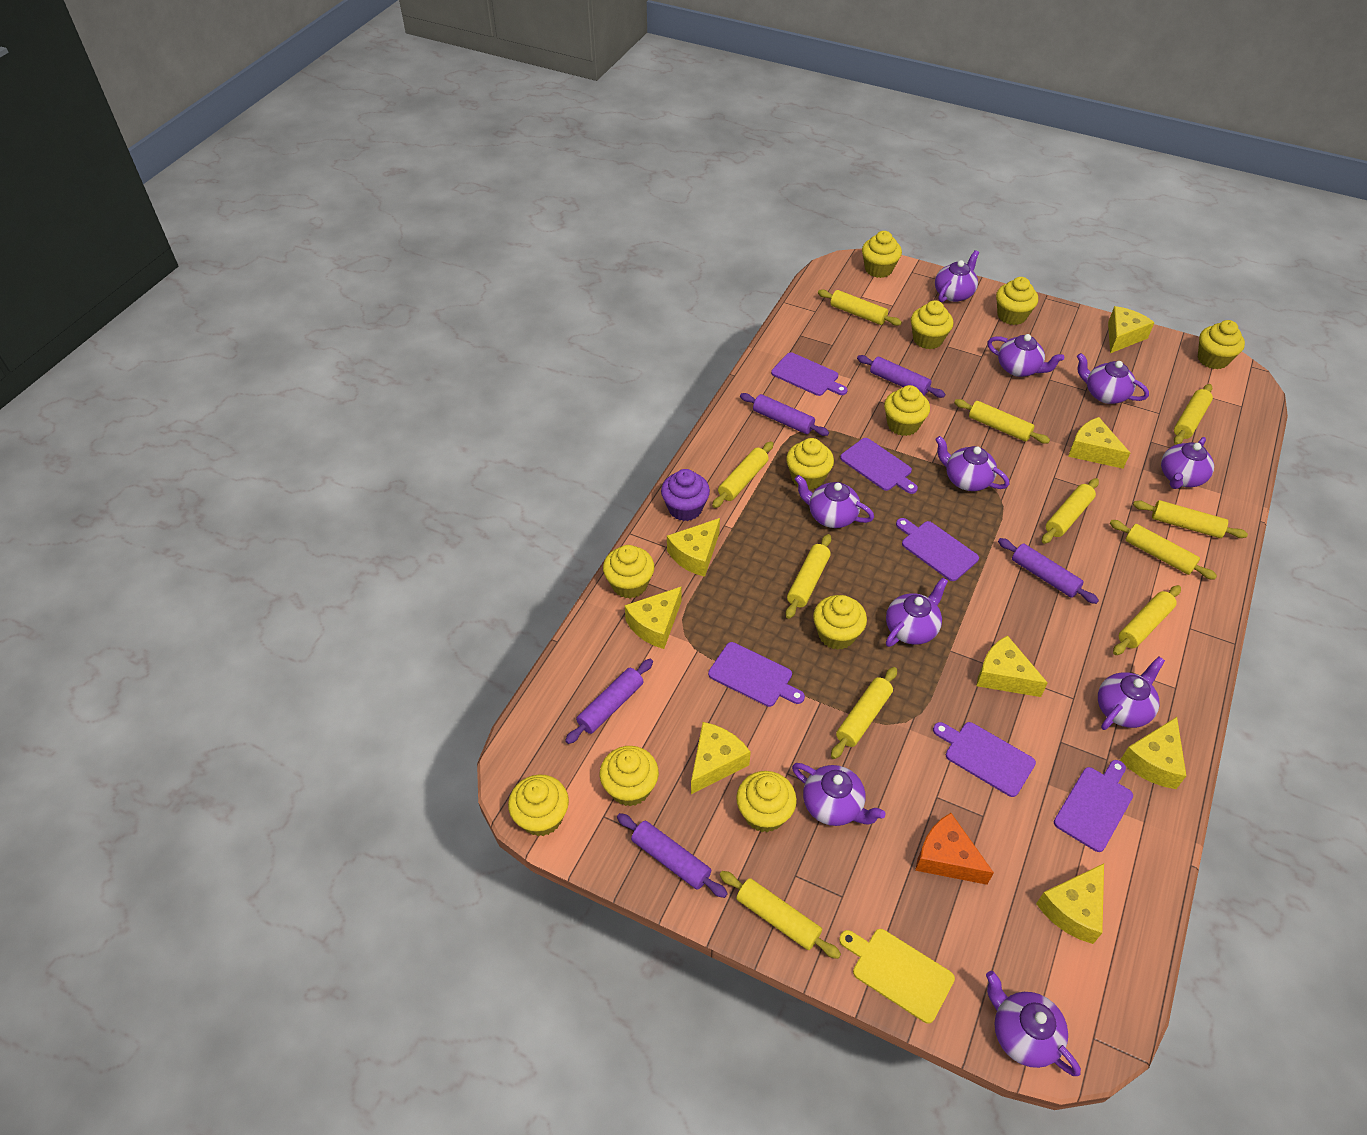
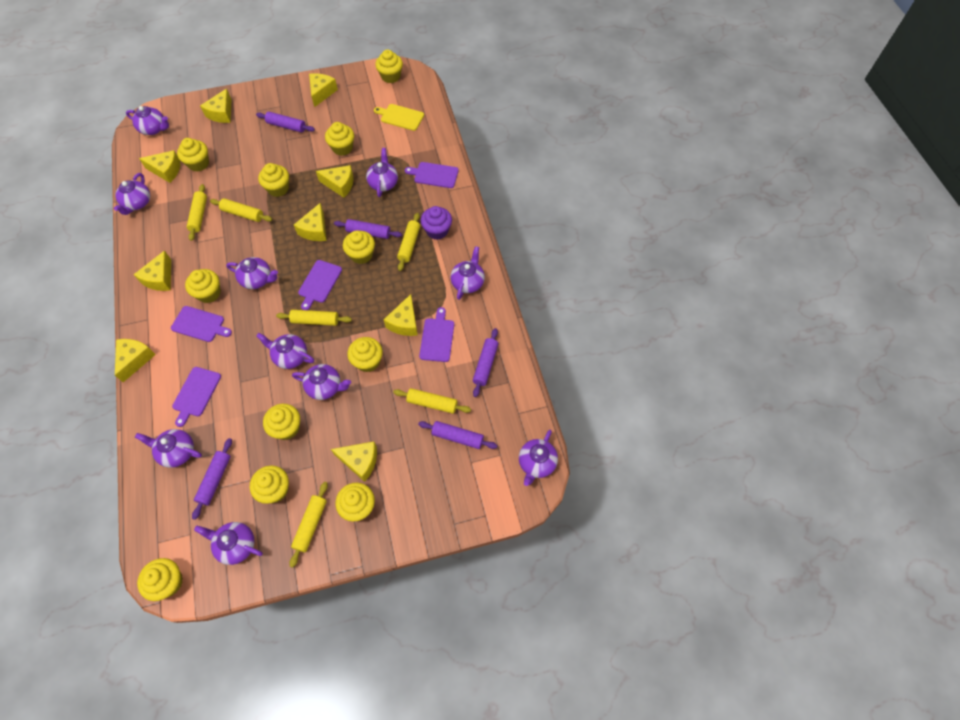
orange cheese: [915,813,994,885] = 1 -> none = 0
purple cutting board: [708,642,805,707] [771,352,848,396] [840,438,918,494] [896,518,979,581] [933,722,1036,797] [1054,760,1133,852] = 6 -> [171,306,232,342] [172,367,221,427] [298,260,342,310] [405,162,459,188] [419,307,454,362] = 5
yellow cheese: [625,587,681,649] [667,518,720,577] [691,722,751,794] [977,635,1048,697] [1036,864,1104,944] [1068,417,1130,469] [1108,306,1155,353] [1120,717,1186,789] = 8 -> [115,339,156,382] [133,250,171,291] [139,150,180,183] [200,89,232,123] [294,203,327,241] [309,73,338,107] [316,165,354,198] [331,441,377,482] [384,294,418,336] = 9
yellow rolling pin: [712,441,774,508] [720,871,841,959] [786,534,831,619] [818,289,902,326] [831,667,897,759] [954,399,1050,444] [1042,478,1099,544] [1110,520,1217,580] [1113,585,1181,655] [1133,500,1248,538] [1174,384,1213,445] = 11 -> [187,184,207,241] [210,198,272,222] [276,310,352,326] [289,482,328,568] [393,388,471,414] [397,213,420,271] = 6

